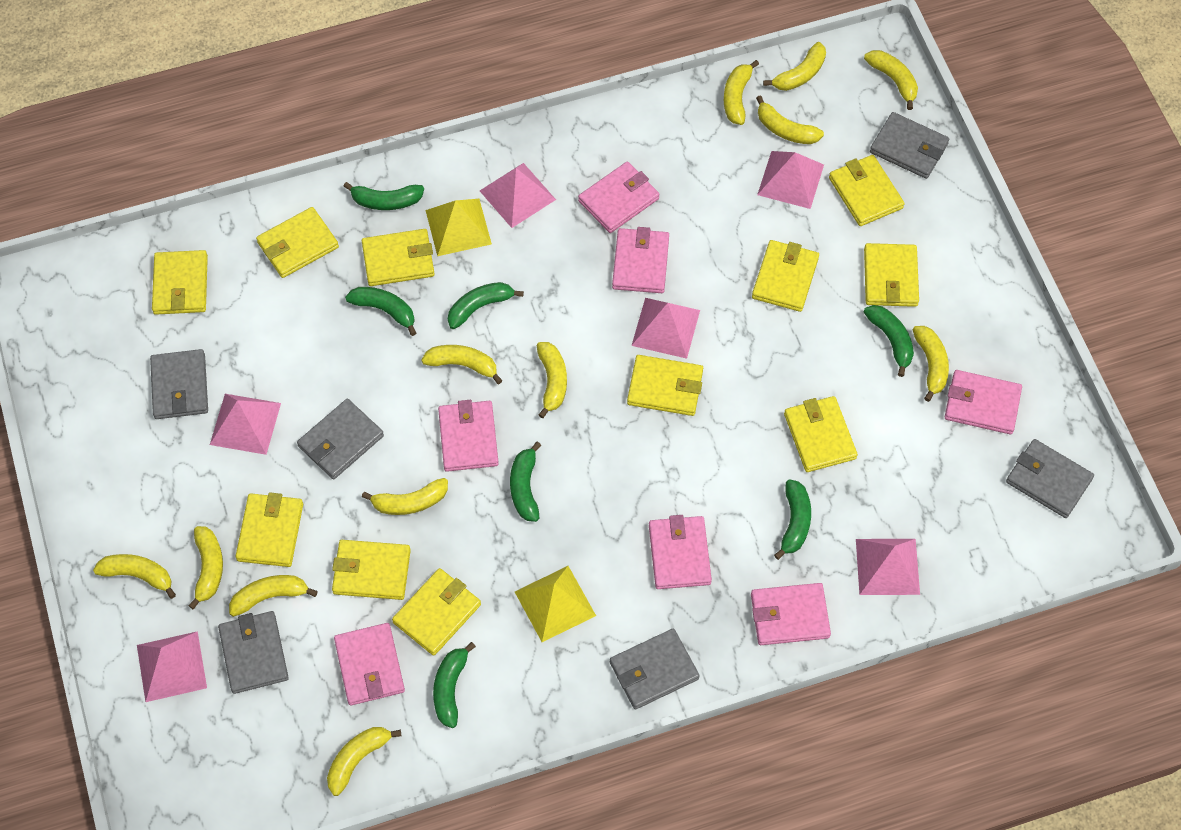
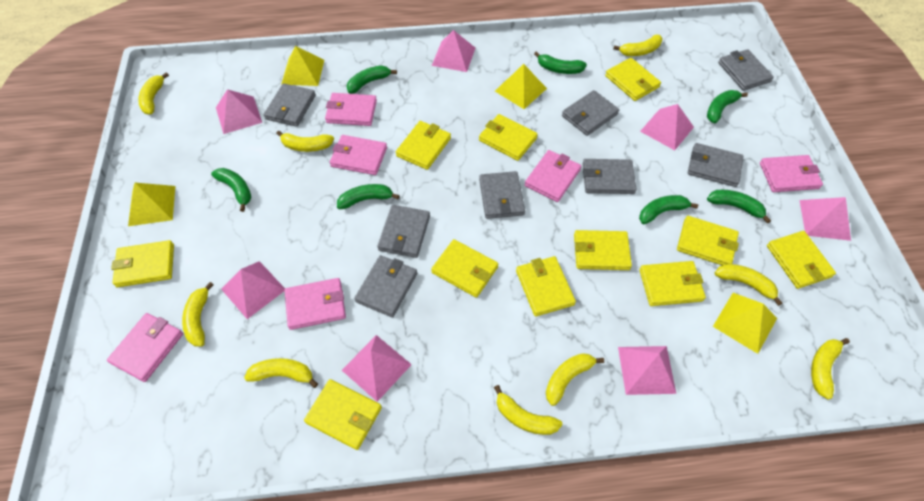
grey wallet: [150,349,208,419] [218,611,289,694] [297,399,384,479] [610,629,700,710] [870,112,949,179] [1006,439,1094,518] = 6 -> [264,83,316,127] [354,255,417,317] [377,205,430,258] [479,171,525,219] [562,90,619,136] [583,159,637,194] [688,143,744,187] [718,49,774,91] = 8
pink pyramid: [137,631,207,702] [210,394,281,455] [480,163,556,228] [631,298,700,359] [757,151,824,209] [856,539,920,595] = 6 -> [216,89,262,134] [221,261,285,319] [342,335,412,402] [432,30,475,72] [618,346,676,395] [640,104,694,150] [799,197,851,241] = 7
pink wallet: [334,623,405,705] [438,400,499,472] [578,162,660,233] [612,227,669,293] [649,515,712,589] [751,583,831,645] [945,370,1022,434] = 7 -> [107,313,183,382] [284,278,346,330] [325,93,377,126] [330,135,387,175] [525,150,581,202] [760,155,823,192] = 6
yellow banana: [93,554,176,599] [188,526,223,609] [229,575,318,617] [327,727,402,796] [362,478,448,515] [422,345,503,384] [537,342,567,418] [724,60,759,125] [756,95,824,144] [763,42,826,91] [864,50,918,110] [913,326,949,402] = 12 -> [138,72,169,115] [182,282,213,347] [244,358,318,388] [276,131,334,152] [494,385,563,435] [546,353,604,406] [614,34,663,56] [715,264,782,306] [811,338,850,400] = 9
yellow pyramid: [425,199,492,256] [515,566,596,642] = 2 -> [128,183,175,226] [281,46,324,86] [495,64,547,109] [713,293,777,354] = 4

